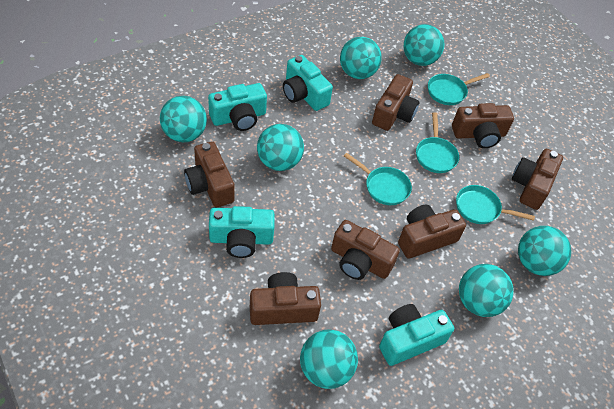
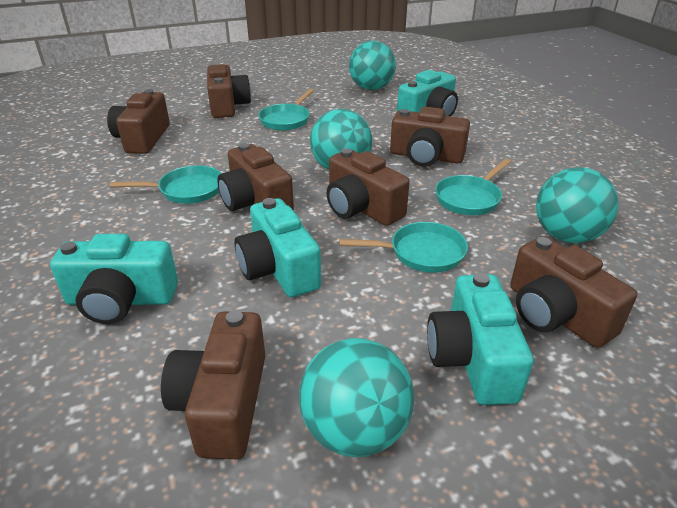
turquoise ball: [160,96,207,142] [257,124,304,171] [300,329,358,389] [340,37,382,79] [403,24,445,66] [459,264,514,317] [518,226,571,276] = 7 -> [299,338,414,457] [310,109,372,170] [349,40,396,90] [536,167,618,243] = 4

